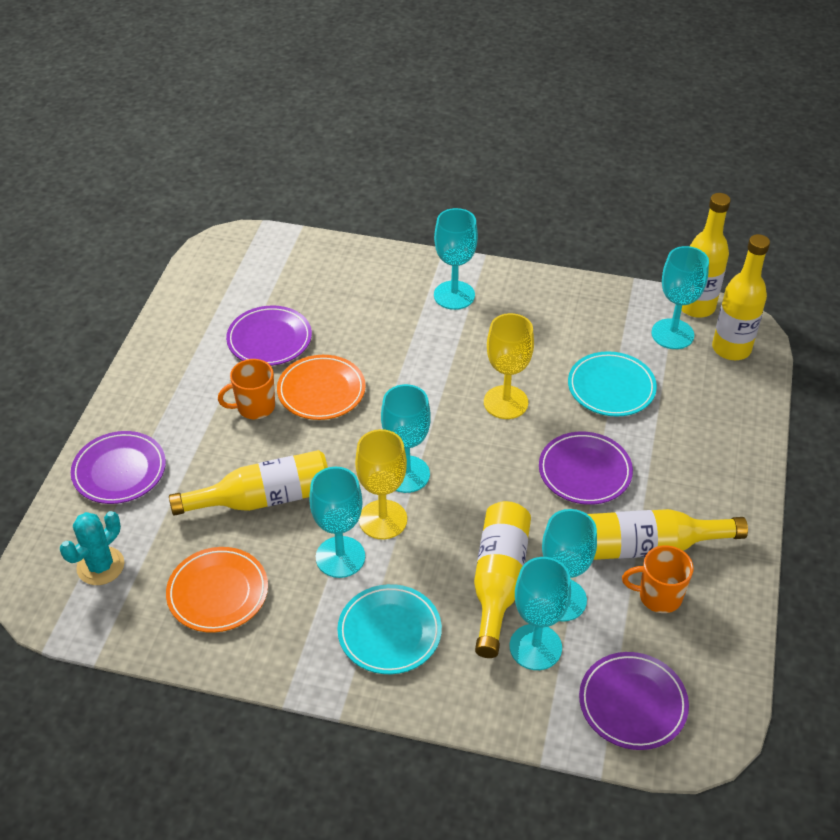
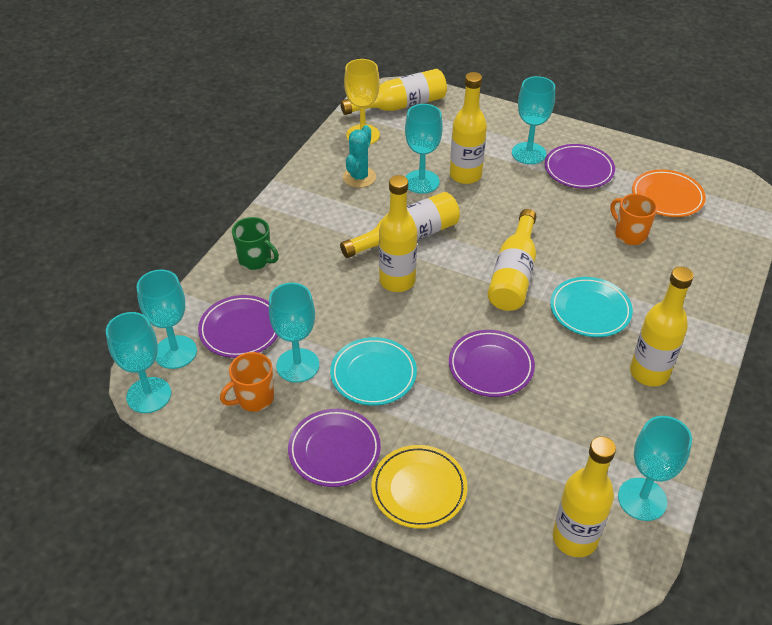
green mug: none = 0 -> [232,217,279,270] = 1
orange plate: [166,547,268,633] [277,355,366,420] = 2 -> [632,169,706,217] = 1
yellow bottle: [169,450,328,516] [474,501,531,658] [587,509,748,560] [681,193,731,318] [712,234,770,360] = 5 -> [340,69,447,115] [340,192,460,258] [379,175,417,292] [450,72,487,184] [487,209,537,311] [553,436,616,557] [630,267,694,386] = 7
yellow goblet: [355,429,407,539] [484,313,534,419] = 2 -> [344,59,380,144] = 1
yellow plate: none = 0 -> [372,445,467,529] = 1

